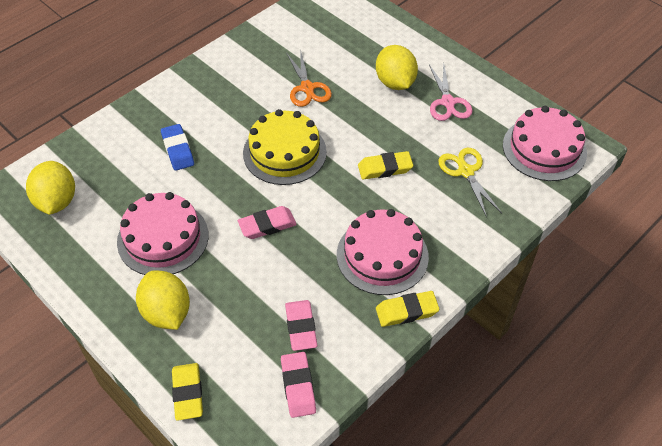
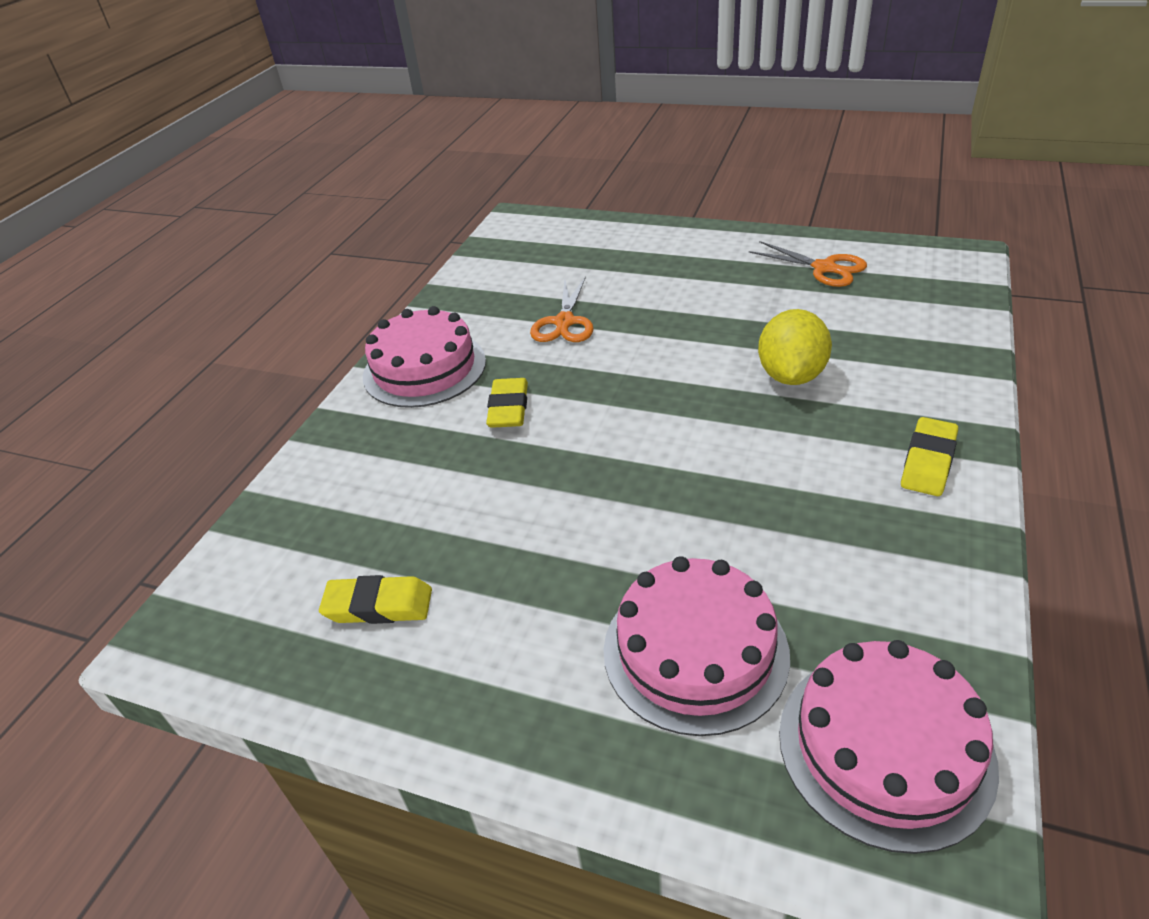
blue eraser: [161,124,194,171] = 1 -> none = 0
orange scissors: [286,49,332,107] = 1 -> [530,276,594,342] [749,241,867,287] = 2
pink eraser: [238,206,297,239] [281,352,316,418] [285,300,317,351] = 3 -> none = 0
pink scissors: [429,65,473,121] = 1 -> none = 0
yellow cake: [243,109,327,185] = 1 -> none = 0
yellow lemon: [26,161,75,215] [136,271,190,330] [376,45,418,90] = 3 -> [758,309,832,385] = 1
yellow scissors: [438,148,502,218] = 1 -> none = 0

